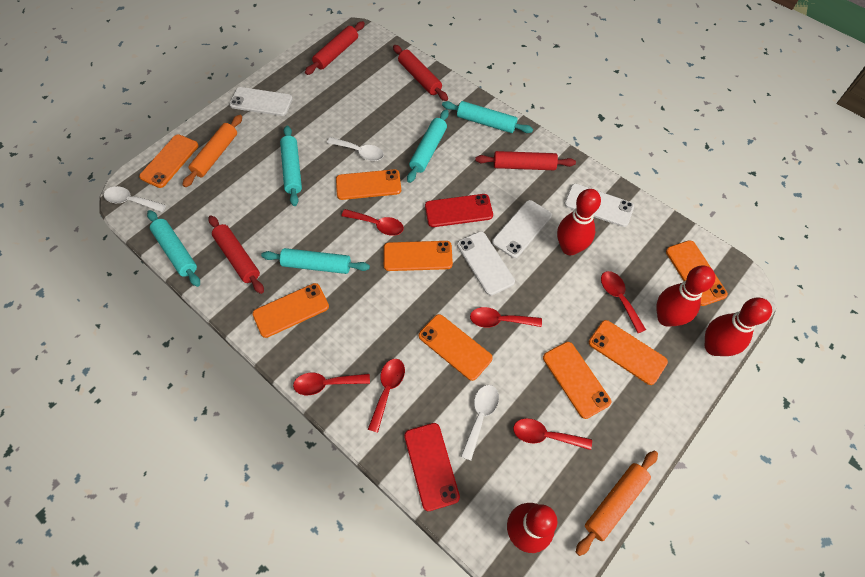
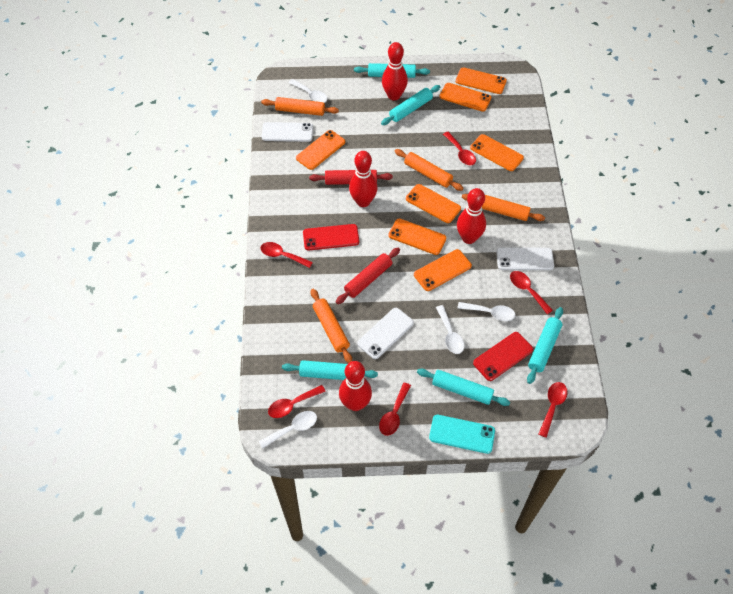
orange phone: [139,134,199,188] [252,283,329,338] [336,169,401,200] [384,241,453,271] [419,314,493,381] [543,342,611,419] [589,320,668,385] [666,240,728,306] = 8 -> [296,130,345,170] [388,218,446,255] [406,184,461,223] [414,249,472,291] [440,83,491,112] [456,67,507,94] [470,134,524,171] = 7
orange rolling pin: [183,115,242,187] [576,451,658,556] = 2 -> [261,97,339,116] [311,289,352,363] [394,149,464,191] [462,194,545,221] = 4
red rolling pin: [208,215,264,294] [305,21,365,75] [393,45,448,101] [475,151,576,170] = 4 -> [309,170,393,185] [336,248,400,304] = 2
turquoise phone: none = 0 -> [429,415,495,454] = 1
white phone: [230,87,293,116] [457,231,515,296] [492,200,552,258] [564,184,634,227] = 4 -> [261,122,313,142] [357,308,414,359] [496,247,554,270] = 3
white spoon: [104,186,166,212] [327,137,384,161] [461,385,499,461] = 3 -> [259,411,317,448] [288,79,327,103] [436,305,464,354] [457,302,515,321] = 4

